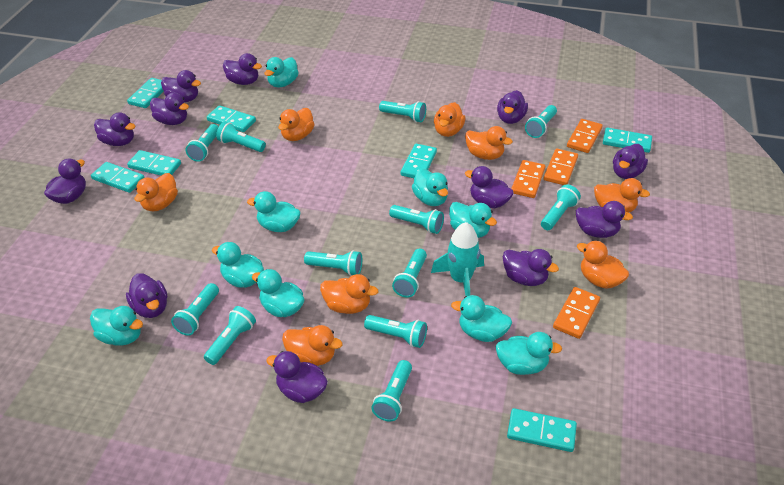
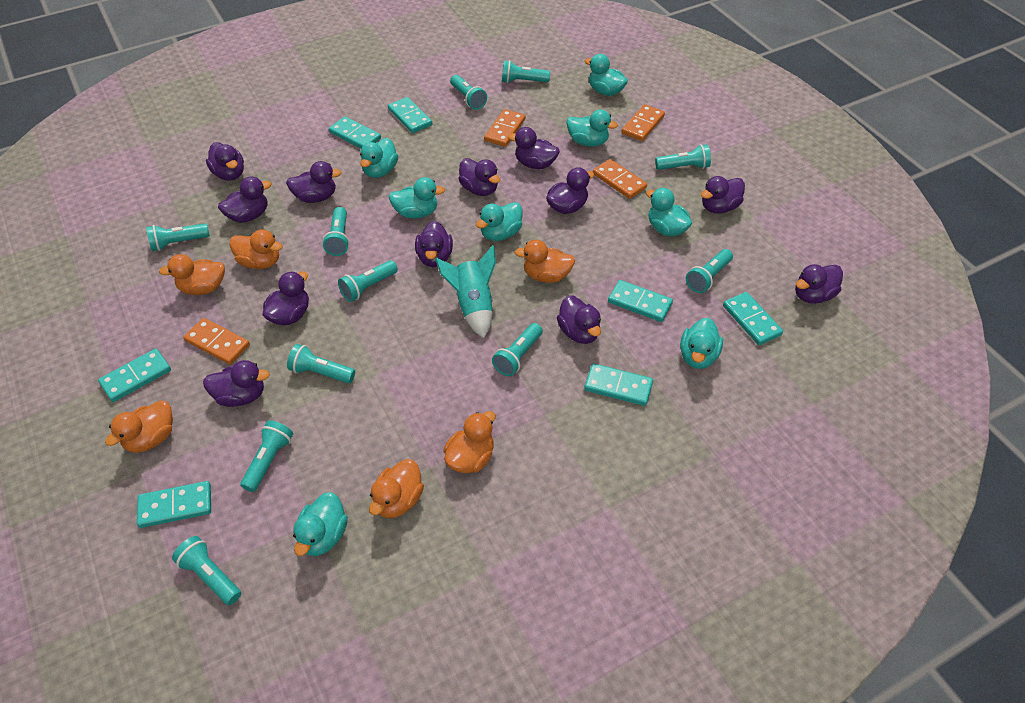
orange duck: [135,173,178,211] [278,108,315,141] [282,325,342,366] [320,274,378,314] [434,102,465,137] [465,126,513,160] [577,241,629,289] [594,178,650,213] = 8 -> [105,400,173,453] [159,254,225,295] [229,229,283,269] [369,459,424,518] [443,411,495,473] [514,240,575,283] = 6
turquoise duck: [90,306,143,346] [212,242,264,288] [247,191,301,232] [252,269,304,317] [265,57,299,87] [412,168,448,206] [449,202,497,238] [451,295,512,342] [496,332,562,375] = 9 -> [293,492,348,556] [360,138,398,178] [389,177,445,219] [476,202,523,241] [567,109,618,147] [585,54,628,96] [646,188,692,237] [680,318,723,369] = 8
turquoise flashlight: [171,283,219,336] [186,124,219,162] [204,306,256,365] [216,122,266,152] [304,250,362,276] [364,315,427,348] [371,360,412,422] [379,101,426,122] [389,205,444,234] [392,249,427,298] [525,105,557,138] [541,185,581,230] = 12 -> [146,223,210,251] [172,536,241,605] [240,420,293,492] [287,344,355,383] [322,207,349,256] [338,260,398,302] [450,75,487,110] [492,323,543,376] [502,60,550,83] [655,144,711,170] [686,249,733,293] = 11

